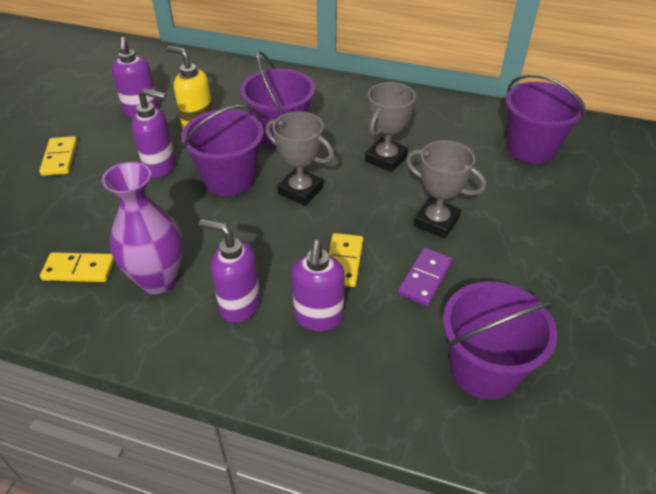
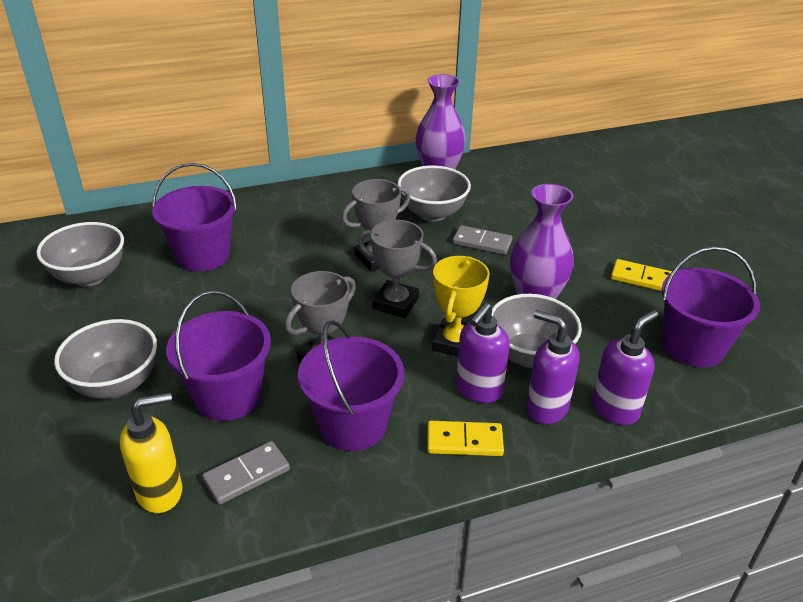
grey bowl: none = 0 -> [36,222,124,287] [54,319,157,399] [398,166,471,222] [492,294,582,368] = 4
grey domino: none = 0 -> [202,441,290,505] [452,225,513,255] = 2
purple domino: [398,248,453,306] = 1 -> none = 0
purple soap dispenser: [112,37,159,118] [131,88,176,178] [199,219,261,323] [292,240,345,331] = 4 -> [456,303,510,403] [526,310,579,424] [592,310,658,425] = 3
purple vase: [102,162,183,294] = 1 -> [416,74,466,169] [510,184,574,299] = 2
yellow domino: [39,136,78,176] [40,252,114,282] [328,233,363,287] = 3 -> [427,421,504,456] [611,259,672,291] = 2
yellow trophy: none = 0 -> [432,256,490,357] = 1

